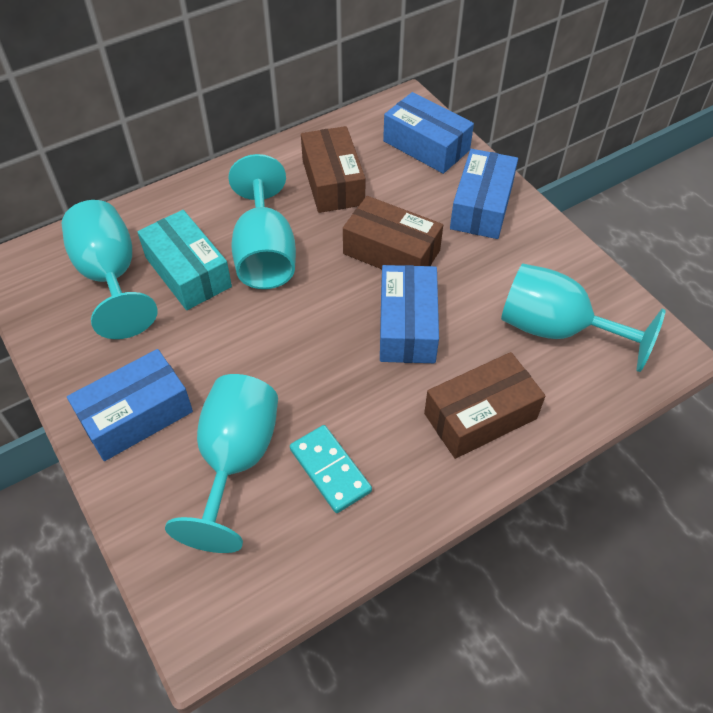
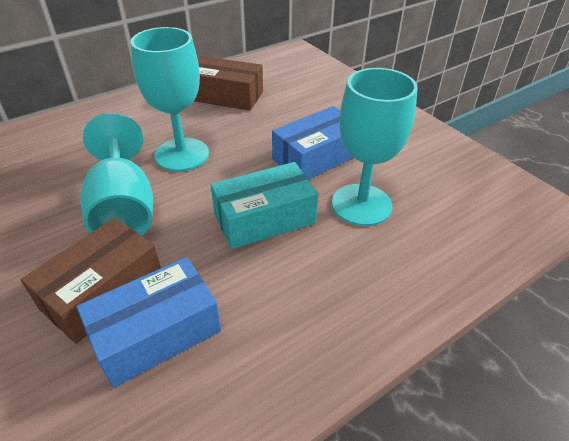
blue box: [67,349,193,461] [380,265,439,363] [383,92,474,174] [450,149,518,239] = 4 -> [76,257,221,388] [272,106,354,179] = 2
brown box: [301,126,366,213] [343,196,443,269] [424,352,545,459] = 3 -> [21,218,161,344] [194,56,263,111] = 2
turquoise domino: [290,425,372,513] = 1 -> none = 0
turquoise goblet: [62,200,158,339] [165,374,278,553] [228,154,296,289] [501,263,666,372] = 4 -> [80,113,153,236] [131,27,209,171] [332,68,418,226] = 3

